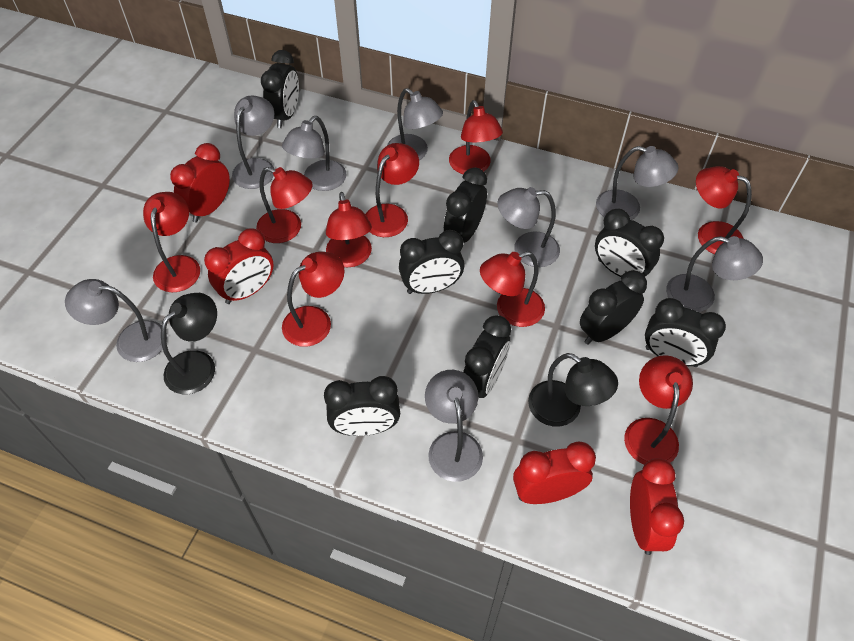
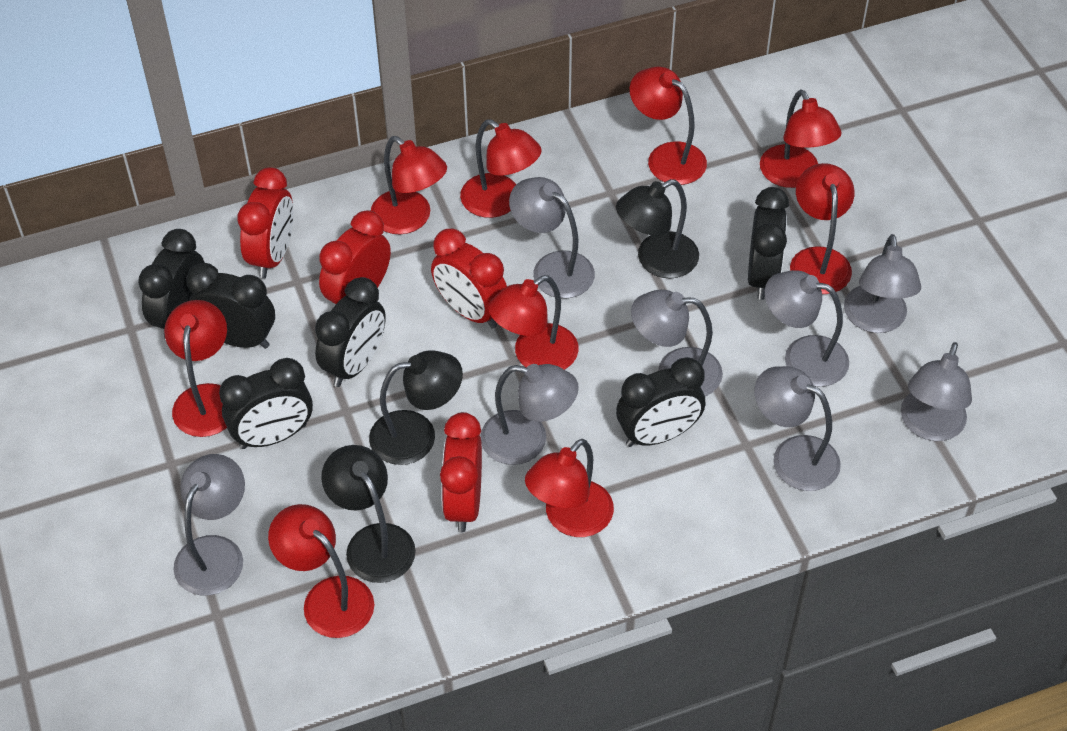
black clock: [261,50,299,128] [324,376,400,436] [399,230,465,294] [444,167,487,243] [463,315,511,398] [580,270,647,345] [595,209,664,277] [645,298,726,367] = 8 -> [138,229,205,340] [186,263,275,349] [219,358,313,449] [315,277,386,387] [616,357,705,447] [748,187,789,300] = 6
black lamp: [161,293,217,394] [528,353,618,427] = 2 -> [321,445,416,583] [369,350,463,465] [616,179,699,278] = 3

